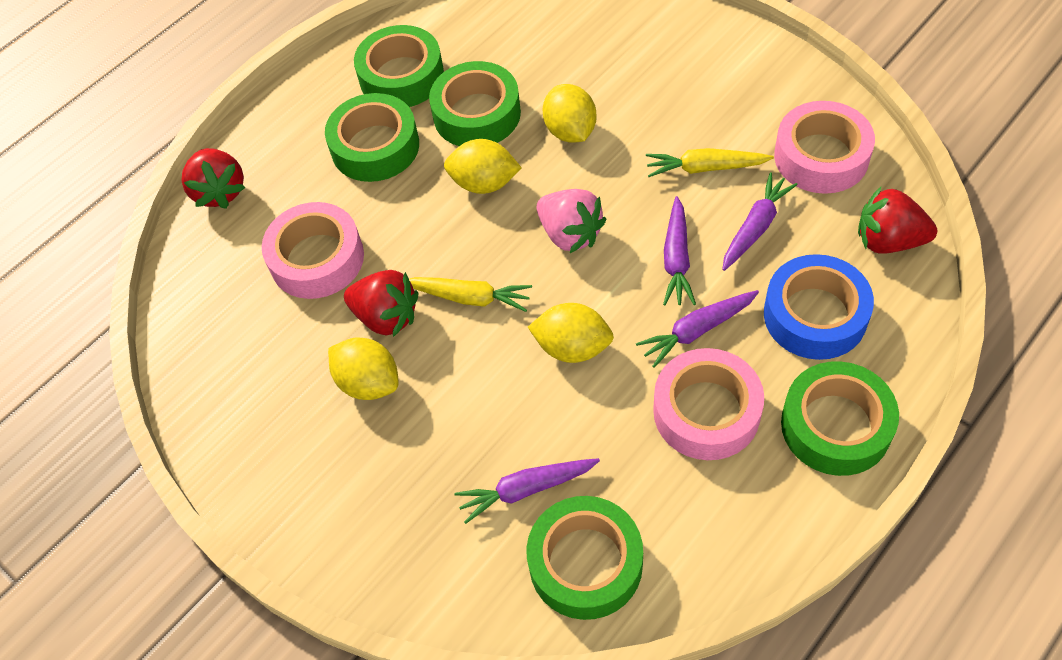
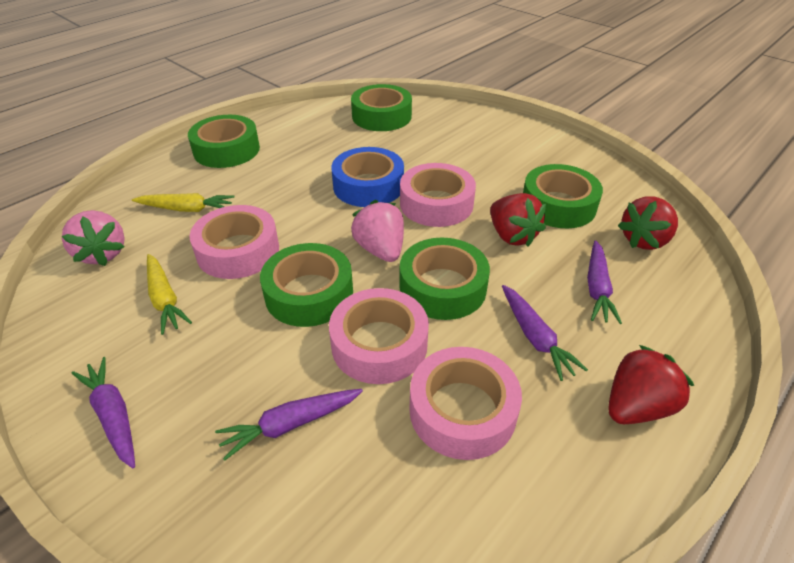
pink strawberry: [536,189,606,253] = 1 -> [62,210,125,266] [351,200,404,262] = 2
pink tape: [262,202,364,299] [653,348,764,460] [774,101,875,194] = 3 -> [190,205,279,279] [329,288,429,384] [400,163,476,227] [409,347,522,460] = 4
yellow lemon: [328,338,398,400] [444,139,522,194] [528,303,614,363] [543,84,596,143] = 4 -> none = 0

